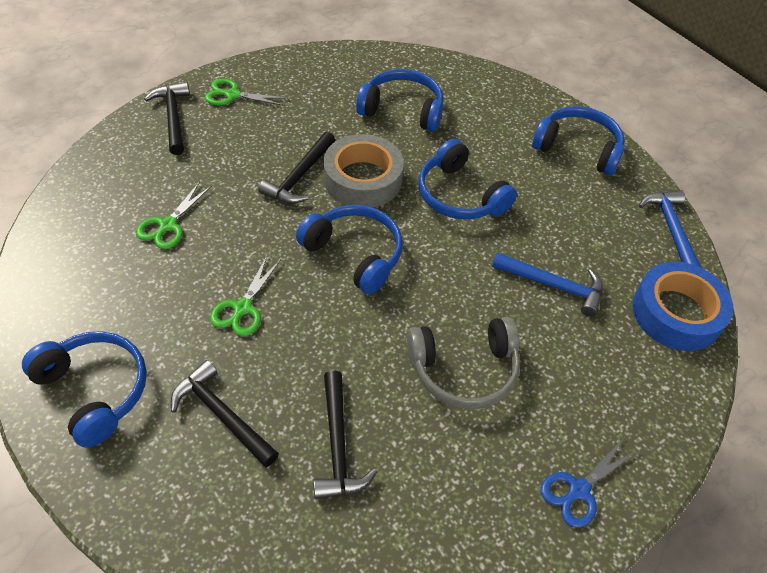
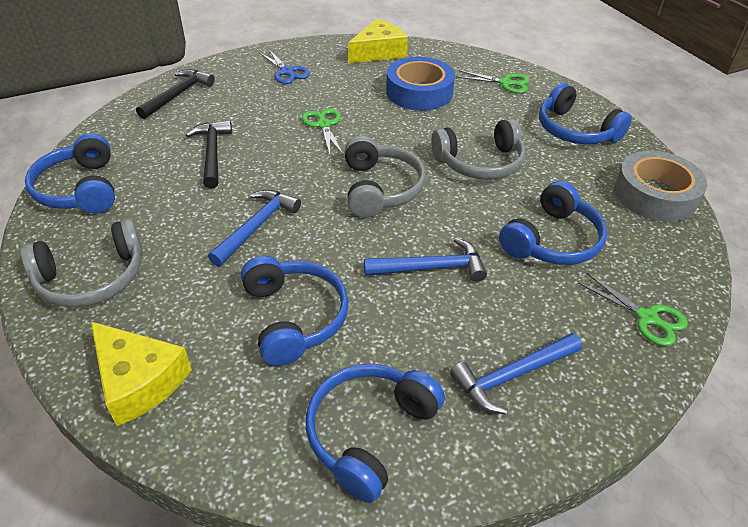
black hammer: [144,82,190,155] [171,360,279,467] [258,132,335,204] [313,371,377,499] = 4 -> [136,69,215,119] [186,120,232,189] = 2
blue hammer: [492,252,603,317] [639,190,702,268] = 2 -> [208,190,301,267] [364,238,487,282] [450,333,582,414] = 3
grey headphones: [407,317,520,409] = 1 -> [20,219,143,307] [345,136,426,217] [431,119,525,180] = 3
yellow cheese: none = 0 -> [91,322,192,426] [348,19,408,63] = 2

